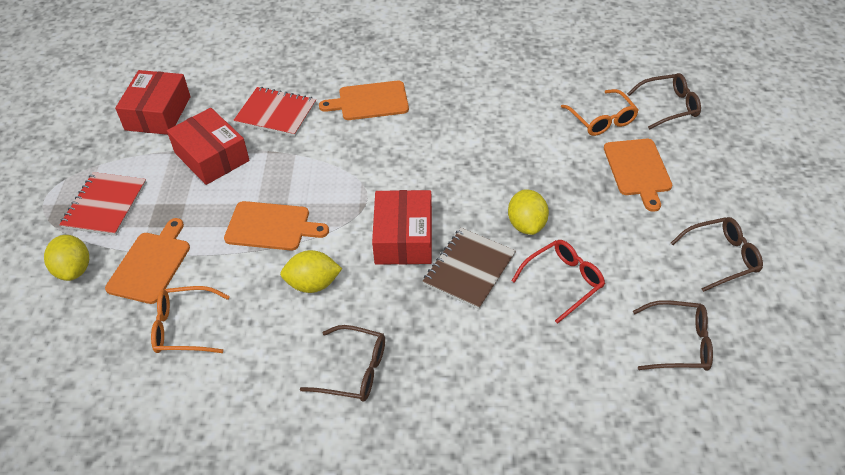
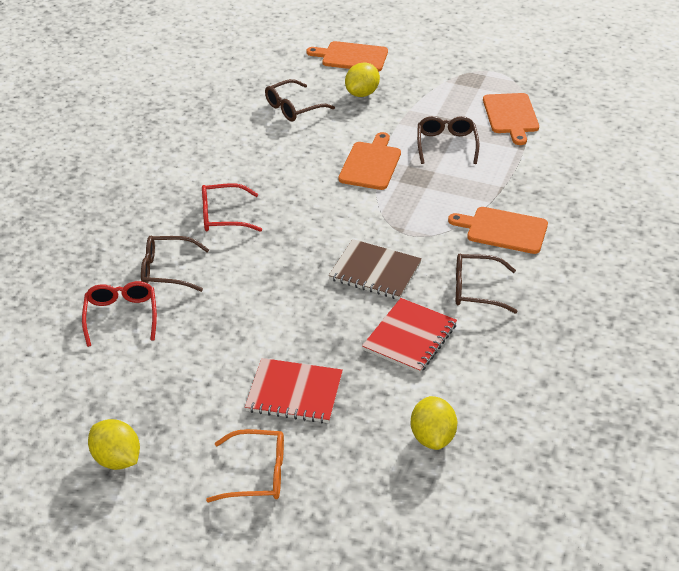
orange glasses: [151,286,230,353] [561,89,639,136] = 2 -> [206,429,284,502] = 1
red box: [115,70,191,135] [167,108,249,185] [372,190,432,265] = 3 -> none = 0
red glasses: [511,240,605,324] = 1 -> [82,281,157,347] [202,183,262,232] = 2

